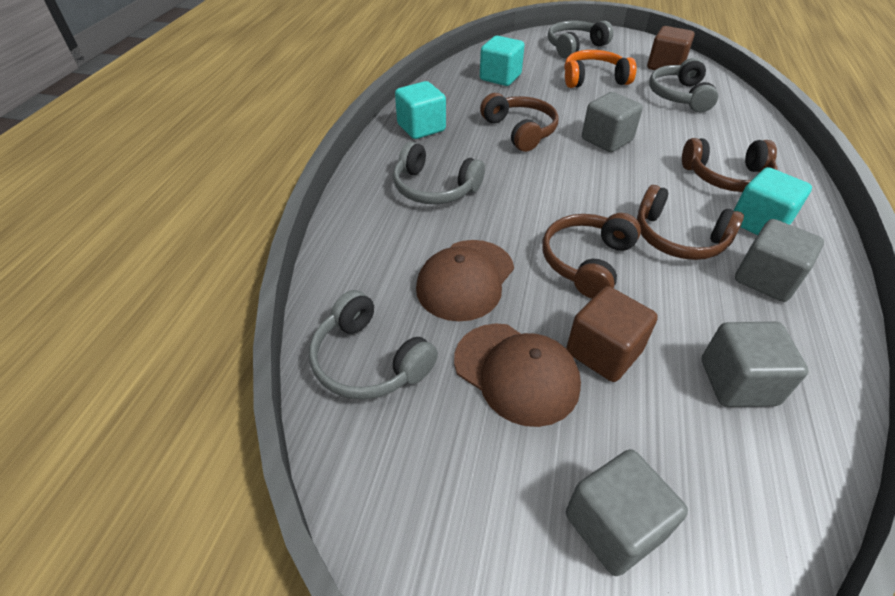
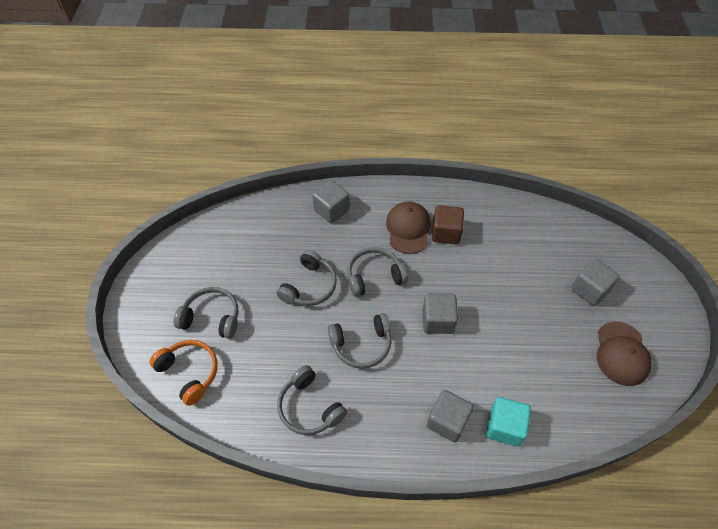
brown cube: [566,286,658,382] [647,26,695,70] = 2 -> [432,205,464,244] = 1
brown headphones: [480,93,559,152] [542,213,641,298] [637,185,744,260] [682,138,777,192] = 4 -> none = 0
grey headphones: [309,290,438,399] [393,142,485,204] [548,21,613,59] [649,58,718,112] = 4 -> [173,287,239,339] [276,250,337,306] [277,365,347,435] [328,313,391,369] [347,247,408,297] = 5
turquoise cube: [395,81,446,139] [480,36,525,86] [734,167,812,235] = 3 -> [486,397,531,446] = 1

